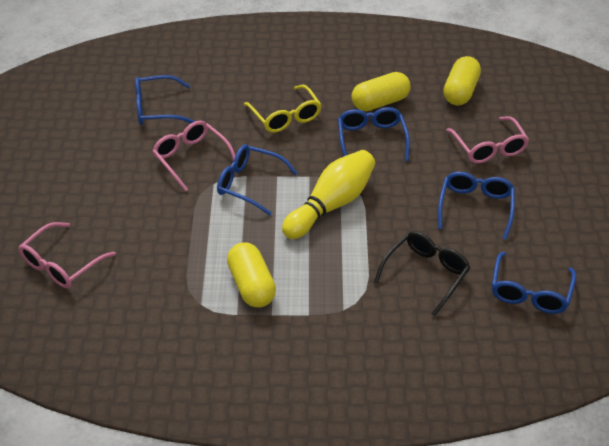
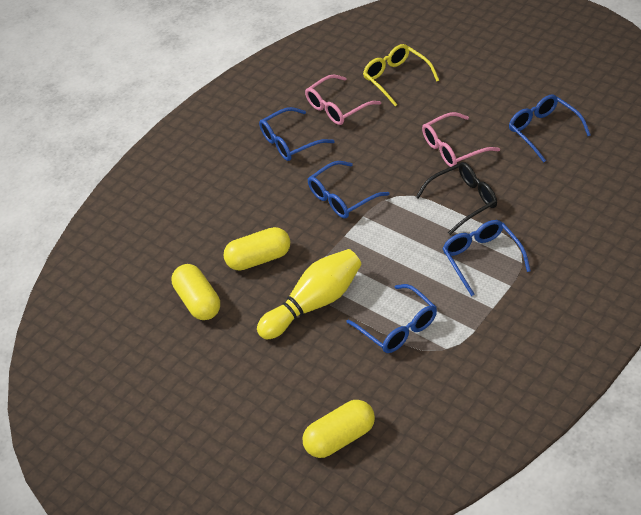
pink glasses: [19,222,116,288] [152,120,235,192] [446,116,529,164] = 3 -> [305,75,381,125] [422,112,500,167] = 2

